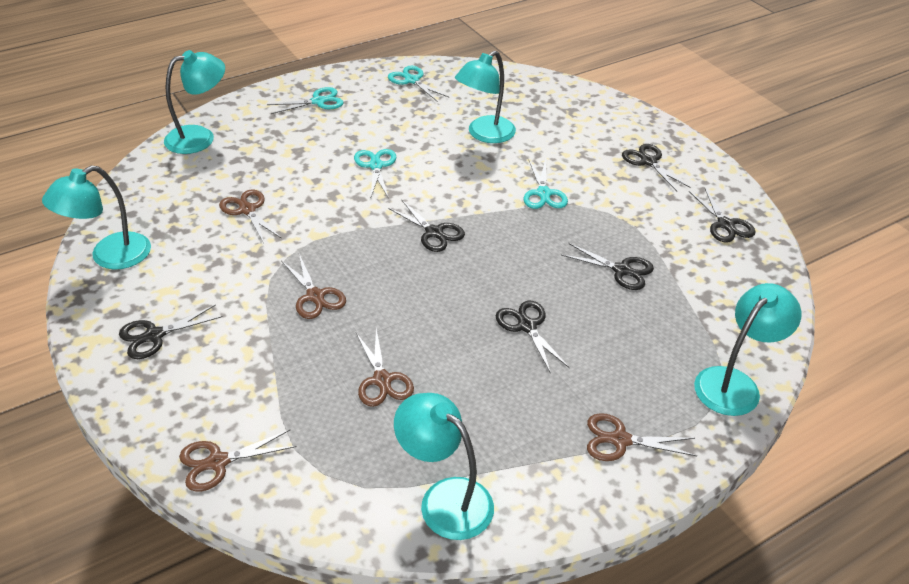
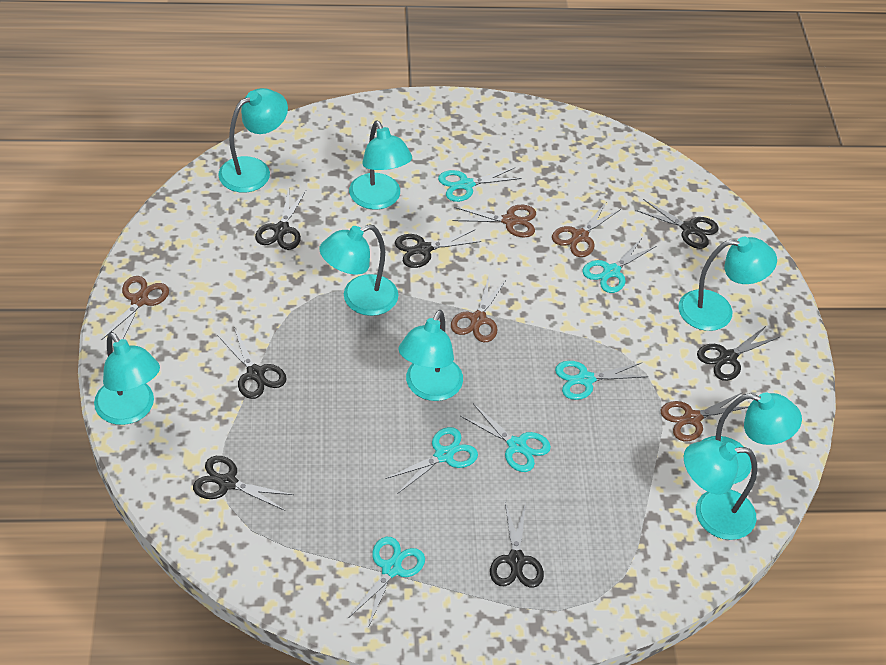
black scissors: [119,304,223,359] [388,199,465,252] [496,301,570,374] [561,243,654,290] [622,144,691,191] [689,187,756,243] = 6 -> [193,456,294,511] [217,327,287,399] [255,190,306,250] [395,230,482,268] [490,502,544,588] [635,199,719,249] [697,325,779,381] = 7
turquoise lamp: [42,165,151,270] [164,50,225,154] [394,393,494,540] [455,51,516,143] [694,283,801,416] = 5 -> [94,332,160,425] [218,88,288,193] [319,224,398,316] [349,121,412,209] [399,310,463,401] [678,237,777,331] [684,439,757,540] [702,392,802,484] = 8
turquoise scissors: [267,87,344,114] [354,149,396,199] [388,65,450,102] [523,159,568,209] = 4 -> [349,537,425,628] [385,427,478,493] [438,168,521,202] [460,403,551,472] [555,361,648,400] [582,238,656,293] = 6

